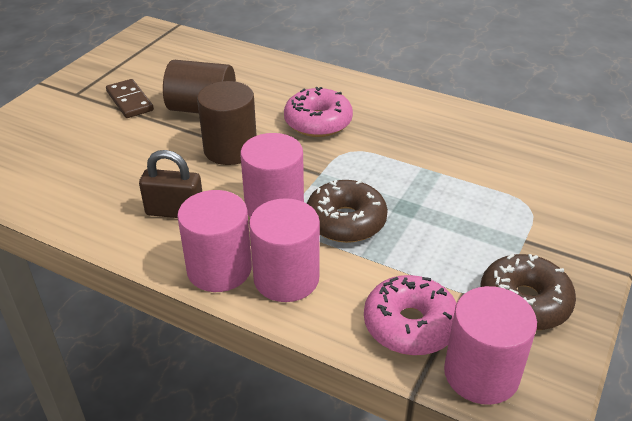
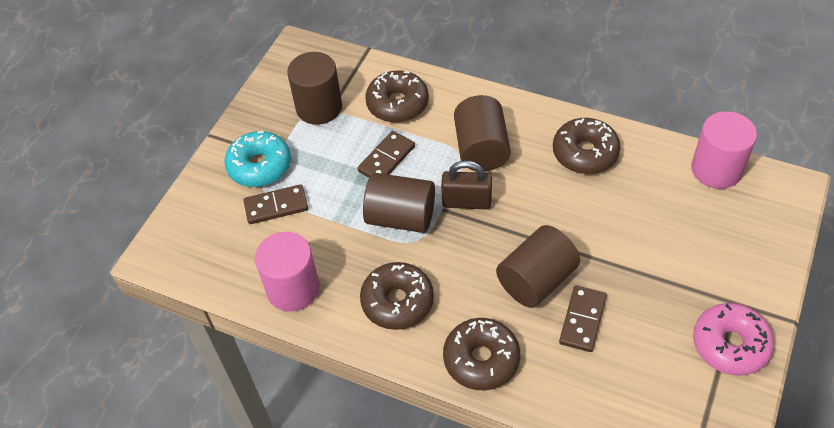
brown cylinder: [163,60,236,113] [197,81,257,165] = 2 -> [287,52,342,125] [363,173,435,233] [454,95,511,171] [496,225,580,308] = 4
brown domino: [106,79,154,118] = 1 -> [243,184,308,224] [357,131,415,178] [559,285,607,352] = 3
brown donut: [307,179,388,243] [480,254,576,330] = 2 -> [360,262,434,330] [365,70,429,123] [443,318,520,390] [553,118,621,174] = 4
pink cylinder: [177,190,252,292] [240,133,304,217] [249,198,320,302] [444,286,537,405] = 4 -> [255,232,320,312] [691,111,757,189] = 2
pink donut: [284,87,353,137] [364,275,457,355] = 2 -> [693,303,774,376] = 1
turquoise donut: none = 0 -> [224,131,291,187] = 1

